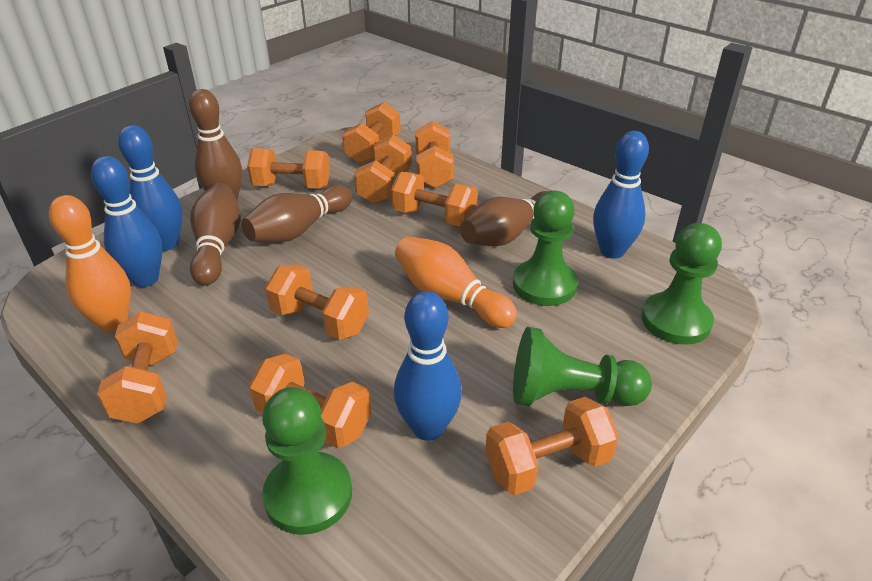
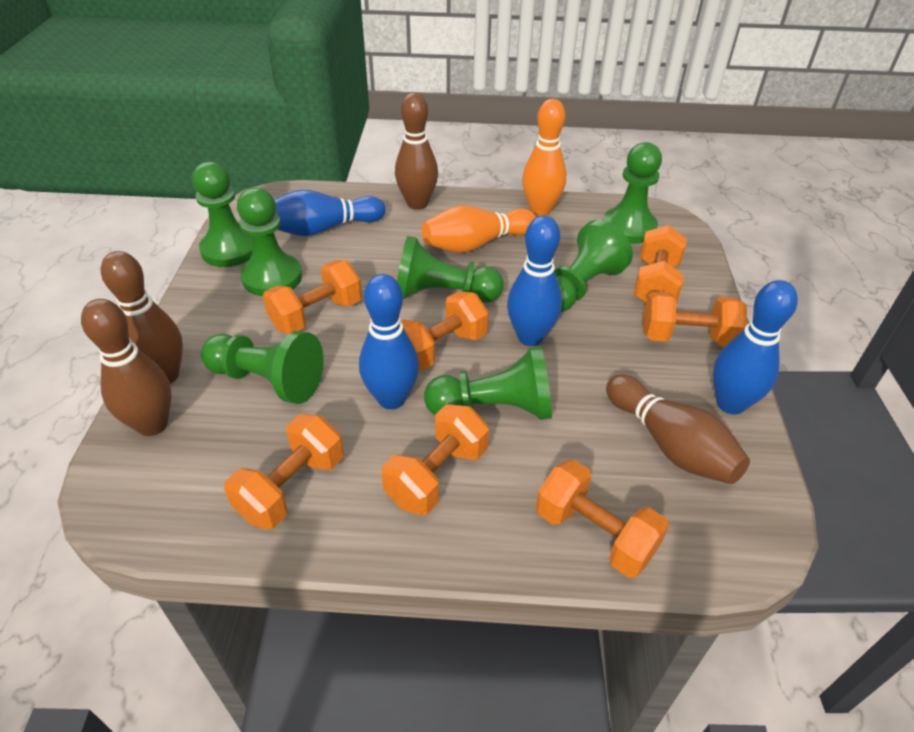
green pawn: [262,387,352,535] [513,191,578,306] [513,327,652,406] [641,223,722,345] = 4 -> [192,161,253,267] [201,331,324,404] [237,188,302,296] [397,236,504,303] [424,346,552,420] [555,220,633,312] [603,142,662,244] = 7
orange dumbbell: [97,311,178,424] [247,148,330,189] [249,353,372,448] [265,264,369,340] [342,102,401,164] [354,135,411,204] [391,171,477,226] [415,121,454,189] [485,397,619,495] = 9 -> [224,414,344,529] [263,260,362,334] [382,404,489,515] [401,291,489,371] [536,460,669,578] [634,225,687,303] [643,291,747,346] = 7

